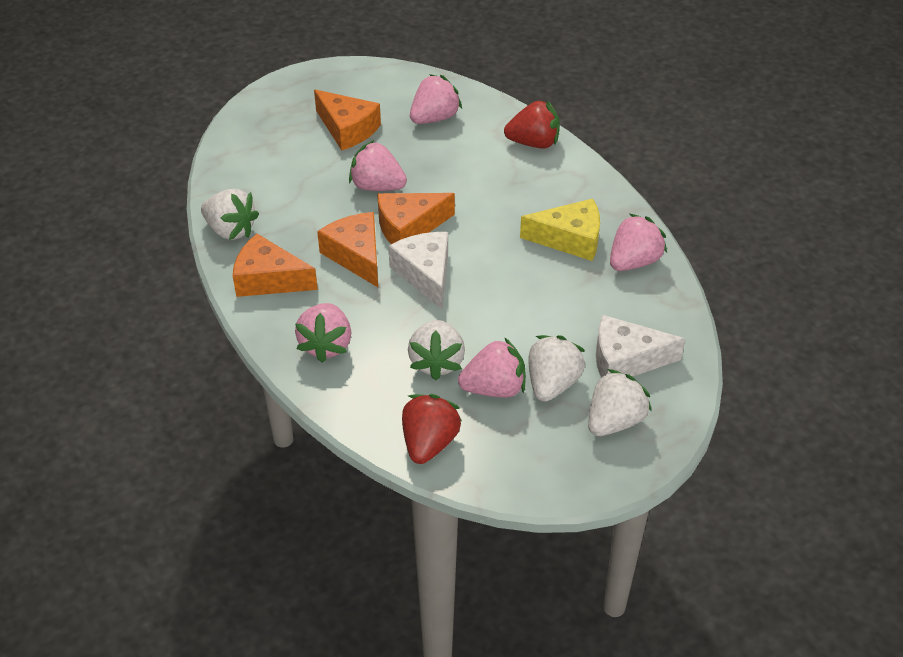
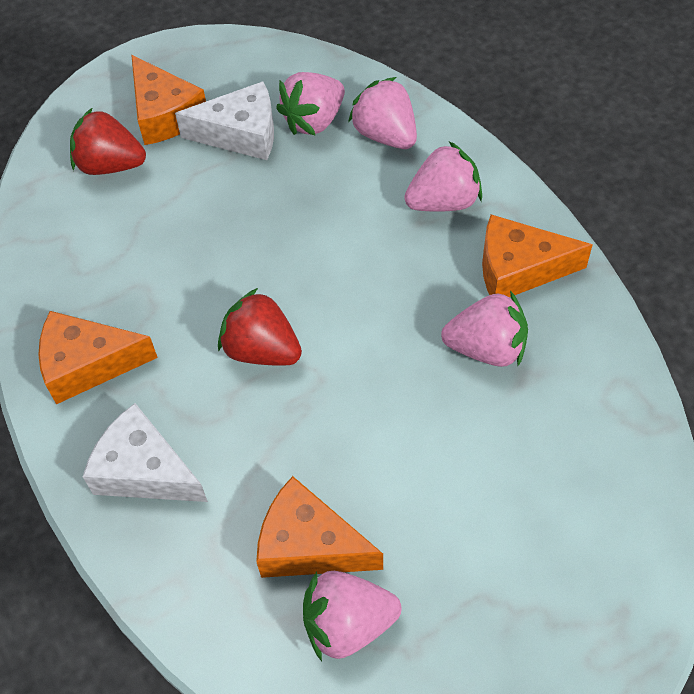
white strawberry: [201,189,259,240] [408,320,465,381] [528,335,585,402] [588,369,652,436] = 4 -> none = 0
yellow cheese: [520,199,600,261] = 1 -> none = 0

